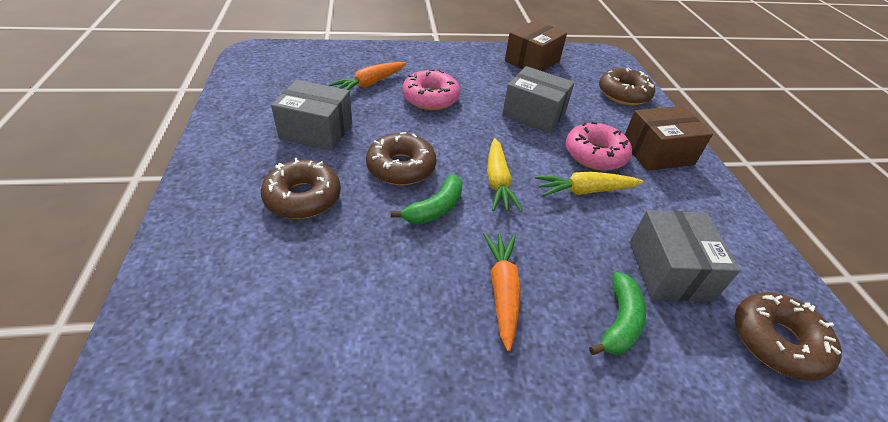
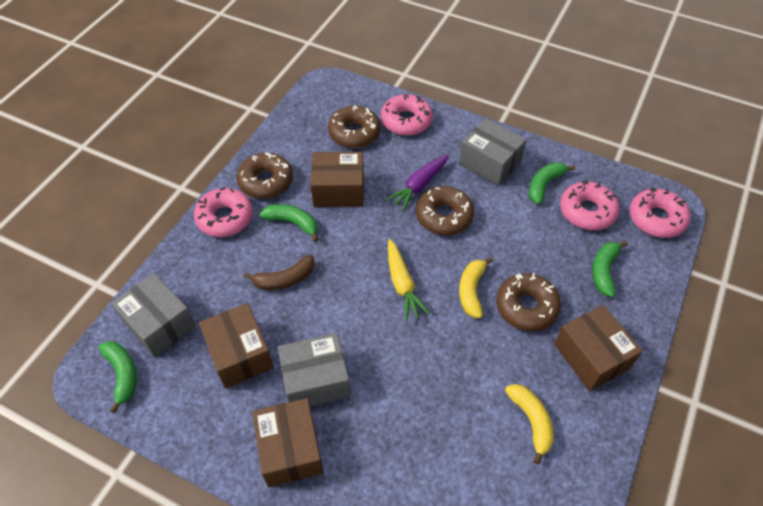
brown banana: none = 0 -> [243,255,315,290] = 1
brown box: [505,20,567,71] [625,106,713,171] = 2 -> [199,303,274,388] [252,398,323,487] [311,152,364,207] [554,305,642,391] = 4
green banana: [391,174,463,224] [589,272,646,355] = 2 -> [99,341,137,414] [259,204,319,242] [529,162,575,204] [592,241,628,297] = 4
orange carrot: [328,62,406,90] [483,233,521,351] = 2 -> none = 0
pink donut: [402,69,460,110] [566,122,632,171] = 2 -> [194,187,253,237] [381,94,433,135] [560,180,620,230] [630,187,691,238] = 4
purple carrot: none = 0 -> [386,155,449,212] = 1
yellow banana: none = 0 -> [459,257,493,318] [505,384,554,464] = 2
yellow carrot: [487,138,523,212] [535,171,643,197] = 2 -> [388,239,430,321] = 1

